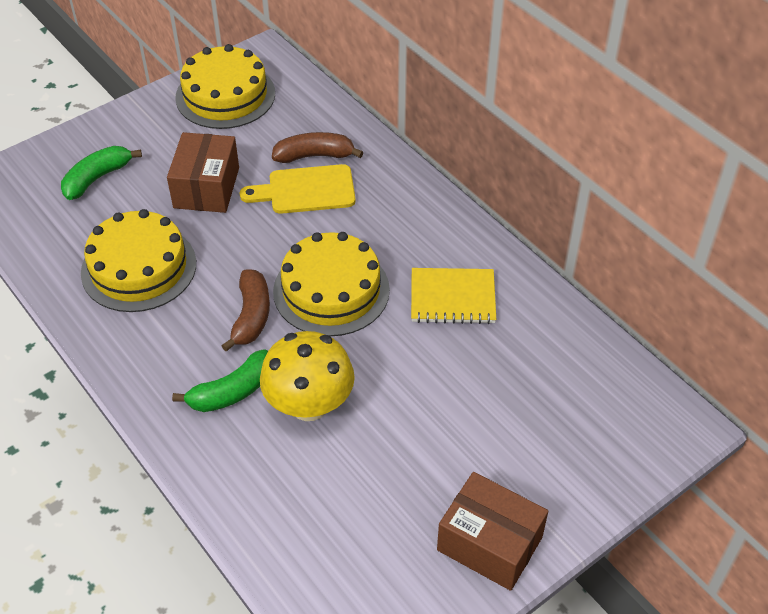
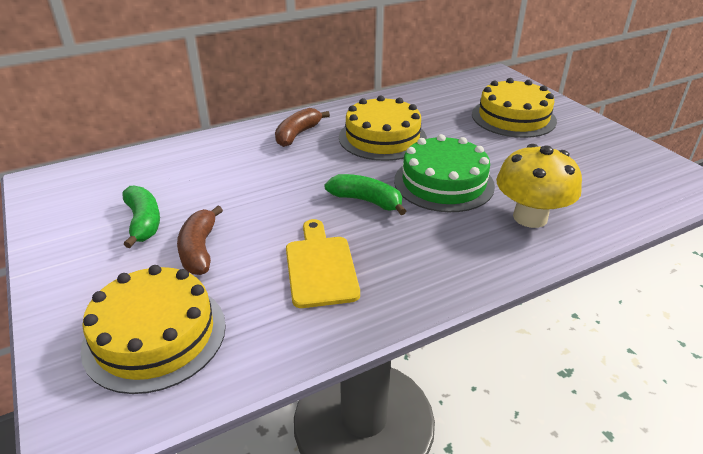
brown box: [167,132,239,213] [437,472,548,591] = 2 -> none = 0
green cake: none = 0 -> [394,134,495,212] = 1
yellow notebook: [411,268,496,324] = 1 -> none = 0

